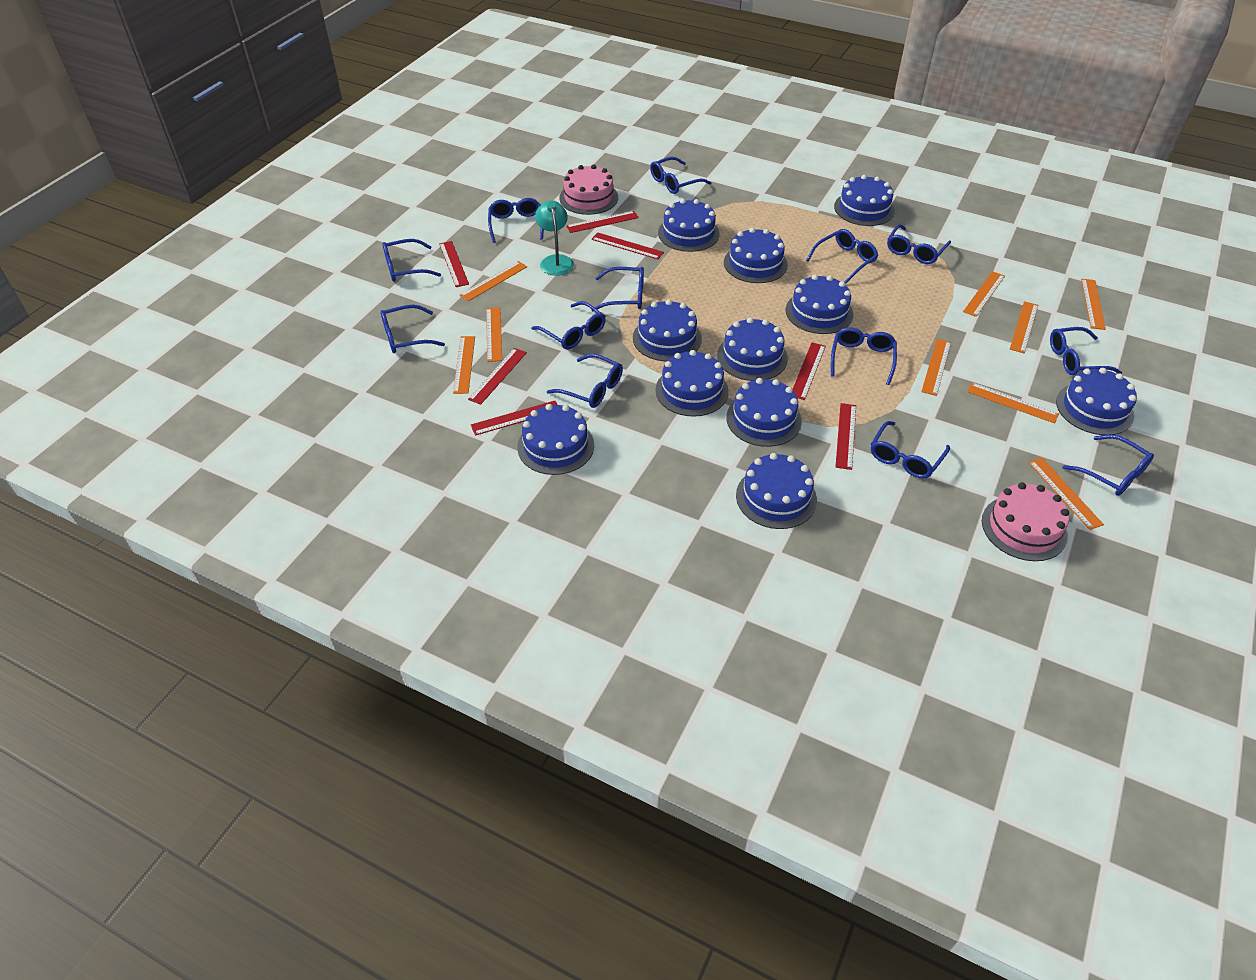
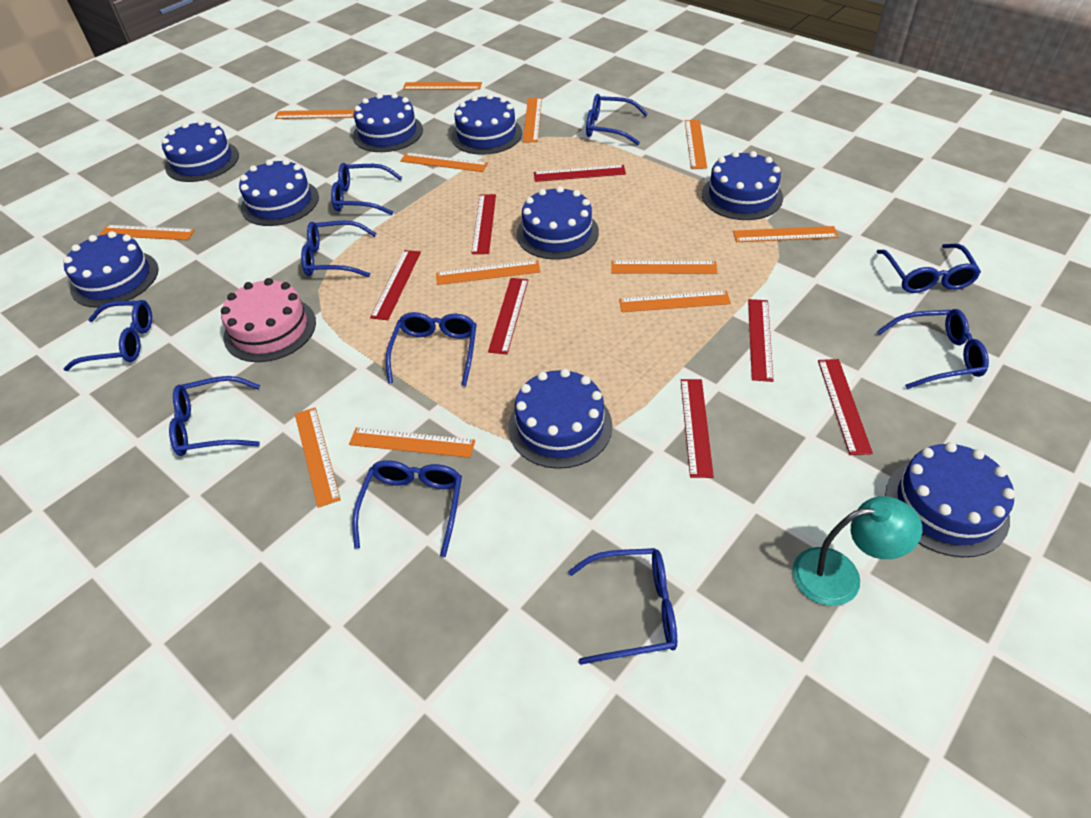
blue cake: [517,404,594,475] [633,299,702,361] [656,350,728,417] [658,199,720,252] [717,317,788,381] [724,228,788,283] [726,378,802,447] [736,453,817,529] [786,275,853,334] [834,175,895,226] [1056,368,1137,435] = 11 -> [63,231,159,308] [162,120,239,182] [239,159,319,226] [353,93,423,152] [451,94,522,155] [508,369,613,469] [516,186,599,260] [702,151,783,220] [885,442,1015,557] = 9
blue glasses: [381,305,445,353] [383,239,441,282] [488,198,544,243] [531,301,606,350] [547,354,623,408] [591,267,644,311] [650,157,711,194] [806,229,878,284] [831,327,897,385] [871,421,950,479] [887,224,951,264] [1050,327,1122,375] [1063,435,1154,496] = 13 -> [64,300,152,371] [169,376,260,456] [301,221,377,277] [331,163,403,215] [352,460,462,557] [386,312,477,386] [568,548,677,665] [586,94,648,145] [877,244,981,293] [877,309,989,389] = 10
orange ruler: [453,336,475,394] [459,261,527,301] [486,307,502,362] [921,339,951,396] [963,271,1005,317] [967,382,1059,424] [1010,301,1038,353] [1028,458,1104,530] [1081,279,1106,330] = 9 -> [99,225,195,240] [275,109,354,119] [295,408,341,508] [349,428,475,458] [400,153,488,172] [403,82,482,90] [436,260,540,285] [523,98,542,142] [611,261,717,274] [619,291,731,312] [685,120,707,169] [733,226,838,242] = 12
pink cake: [559,164,618,215] [982,482,1069,561] = 2 -> [221,278,316,362] = 1

